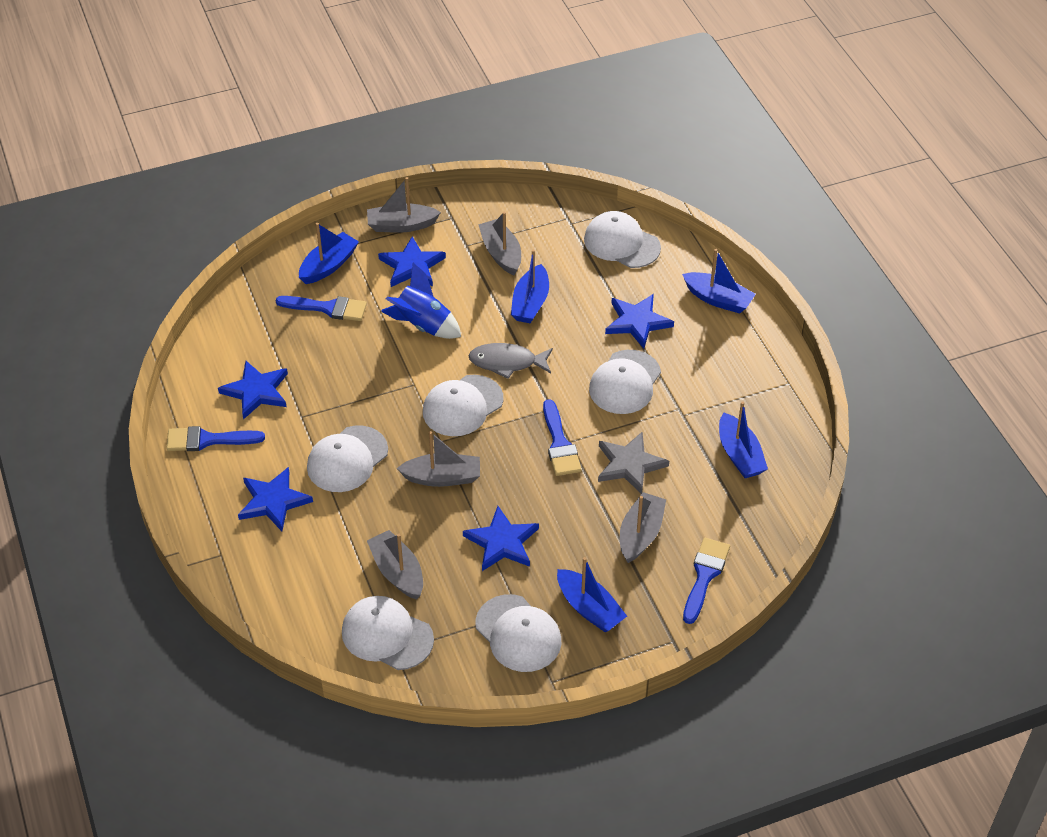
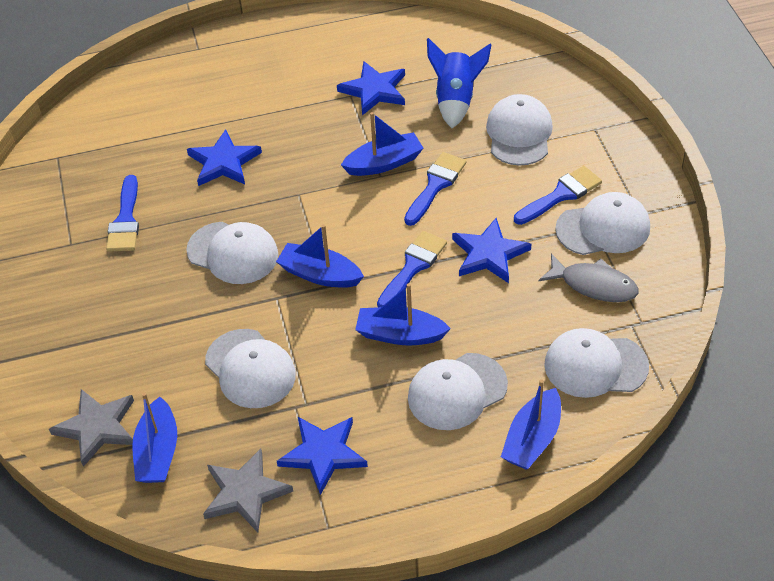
blue star: [218,360,288,420] [238,467,313,531] [378,236,446,287] [463,506,539,571] [605,294,674,348] = 5 -> [187,129,262,186] [277,417,368,495] [337,61,405,115] [452,218,531,283] = 4
grey boat: [367,177,441,233] [367,530,423,600] [397,431,480,487] [478,212,521,275] [620,492,666,563] = 5 -> none = 0
grey star: [598,432,669,494] = 1 -> [49,389,134,467] [203,449,293,532] = 2

